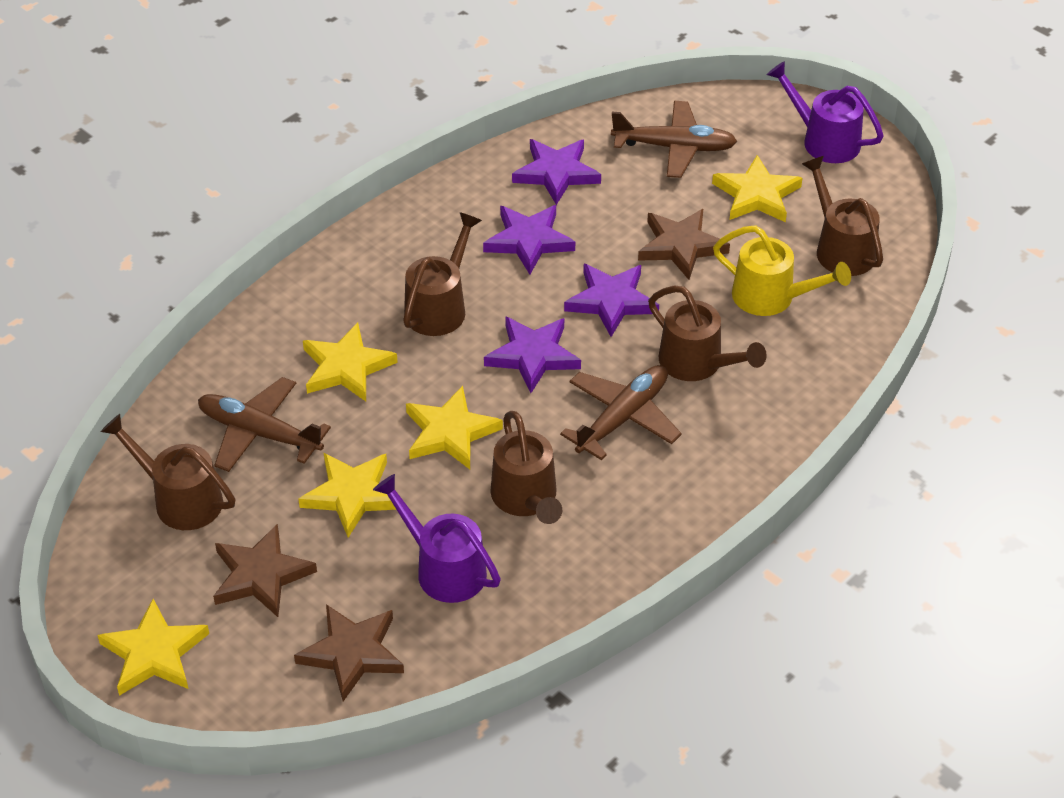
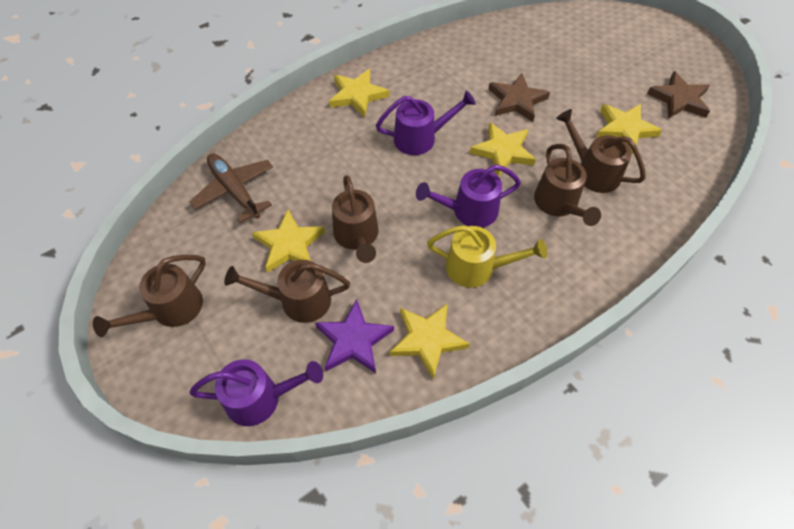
brown plane: [198,377,331,472] [560,365,682,460] [611,101,737,178] = 3 -> [189,154,273,223] = 1
brown star: [213,524,317,617] [294,604,404,701] [638,209,730,280] = 3 -> [489,73,550,122] [647,71,710,119] = 2
purple star: [483,205,575,274] [484,316,581,393] [512,139,601,205] [564,264,659,337] = 4 -> [315,299,394,373] = 1
purple watering can: [373,474,501,603] [767,61,884,163] = 2 -> [189,359,323,426] [376,90,476,155] [416,164,521,227] = 3

